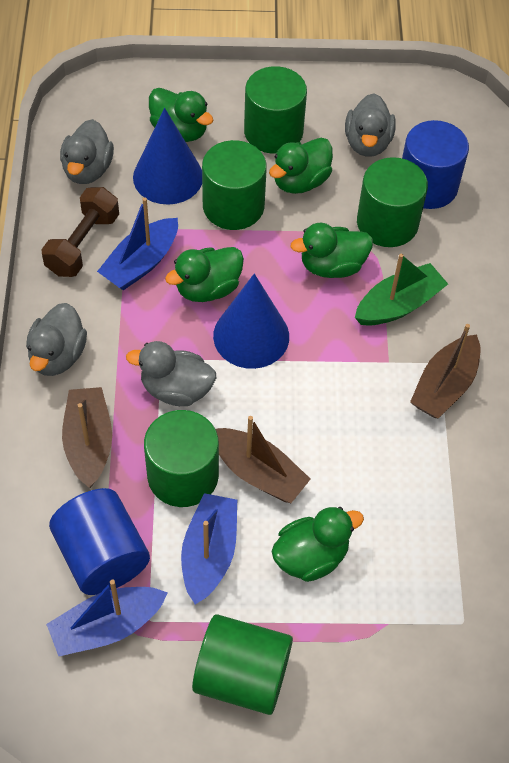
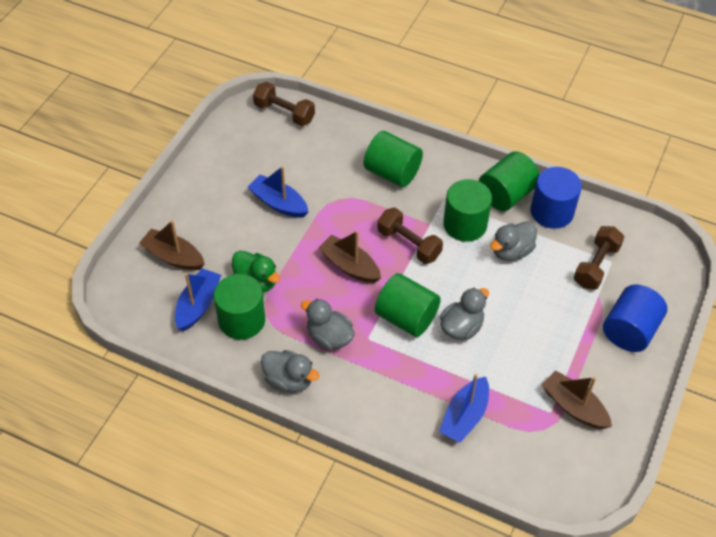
blue cone: [133,108,202,205] [213,274,289,369] = 2 -> none = 0
brown dumbbell: [41,187,119,277] = 1 -> [253,82,315,126] [378,208,443,264] [574,226,624,290] = 3
green boat: [355,253,448,326] = 1 -> none = 0
green duck: [149,88,213,142] [165,247,244,302] [269,138,333,194] [272,507,364,582] [290,223,373,278] = 5 -> [232,251,280,292] = 1

